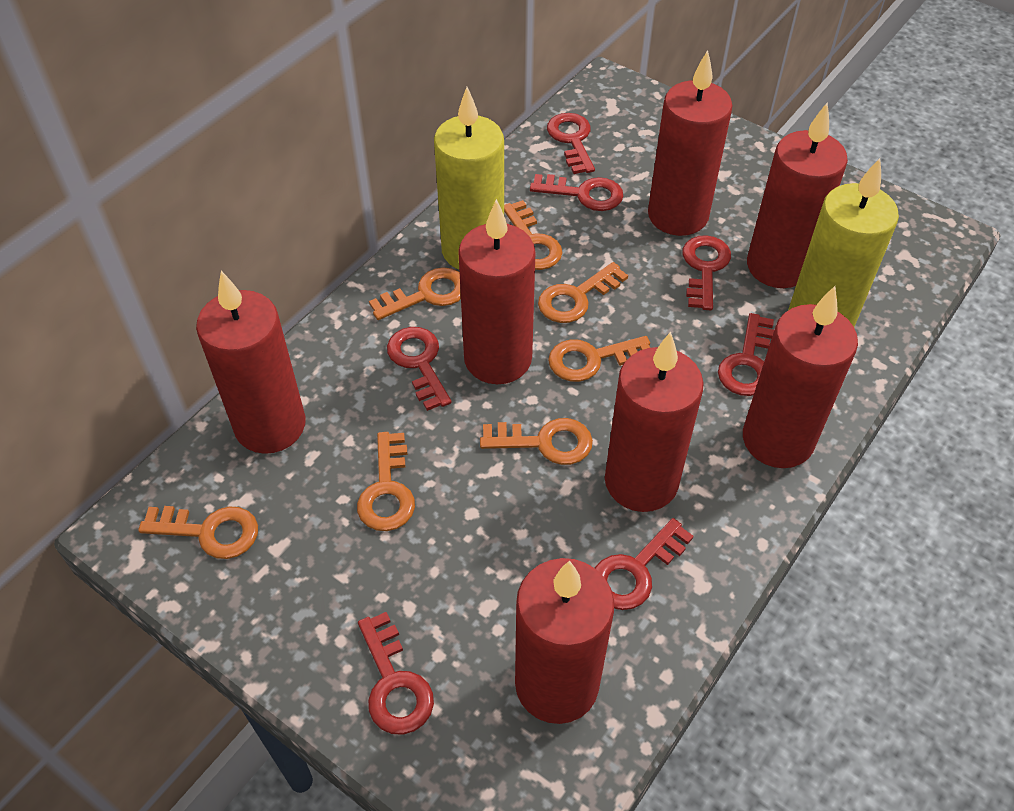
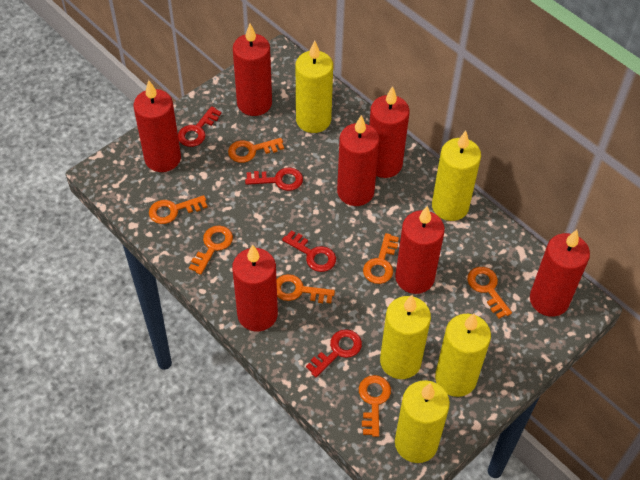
red key: [358,612,434,735] [387,327,452,411] [530,174,623,211] [547,113,595,174] [595,518,693,610] [682,235,731,310] [718,313,774,396] = 7 -> [178,106,222,147] [245,168,303,191] [282,230,336,272] [306,329,362,377] = 4
yellow candle: [434,87,504,269] [788,158,899,327] = 2 -> [296,40,333,133] [380,295,431,379] [395,380,450,463] [432,131,481,221] [435,313,491,397] = 5

